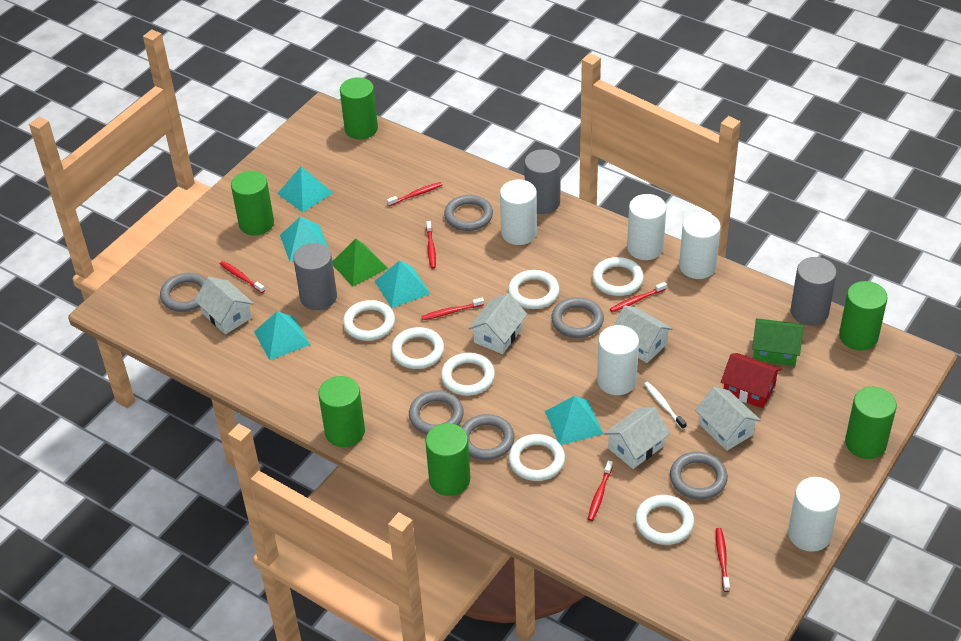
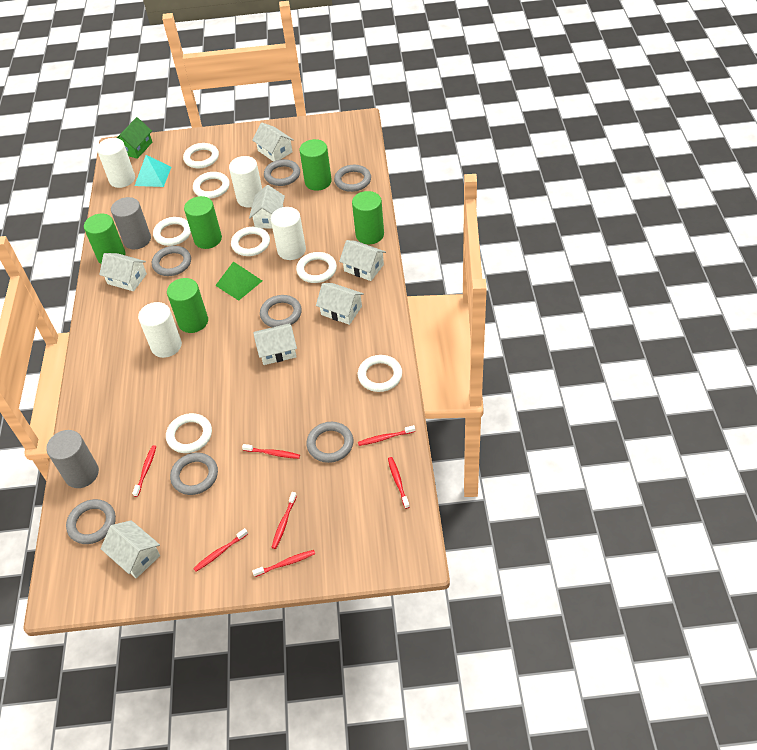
green cylinder: [231,171,274,236] [318,376,365,447] [340,77,378,139] [426,423,470,496] [839,281,888,350] [845,387,897,459] = 6 -> [84,214,126,264] [167,278,208,333] [184,196,222,249] [299,139,332,191] [352,191,384,244] = 5
grey cylinder: [293,243,337,310] [524,149,561,214] [791,257,837,326] = 3 -> [46,430,99,488] [111,197,151,249] = 2
grey ring: [160,273,206,312] [409,391,464,434] [444,195,493,231] [462,414,514,460] [551,297,604,338] [670,452,728,500] = 6 -> [66,499,116,544] [152,246,191,276] [170,453,218,495] [260,295,302,327] [264,159,300,186] [306,422,353,463] [334,165,371,192] = 7
red house: [721,353,782,408] = 1 -> none = 0
turquoise pyramid: [254,311,310,360] [277,166,333,212] [280,216,329,262] [375,260,430,308] [545,396,603,445] = 5 -> [135,155,171,187] = 1
white cylinder: [500,180,537,245] [597,325,639,395] [627,194,667,260] [679,212,721,279] [788,477,840,552] = 5 -> [97,138,135,188] [138,302,182,358] [229,156,262,207] [271,207,306,260] = 4
white house: [194,277,254,335] [468,293,527,354] [604,407,670,469] [613,305,673,363] [695,387,761,451] = 5 -> [99,253,147,291] [101,520,160,578] [249,185,285,229] [252,123,294,162] [253,323,297,365] [316,283,364,325] [339,240,386,281] = 7
white toothbrush: [644,382,687,430] = 1 -> none = 0

